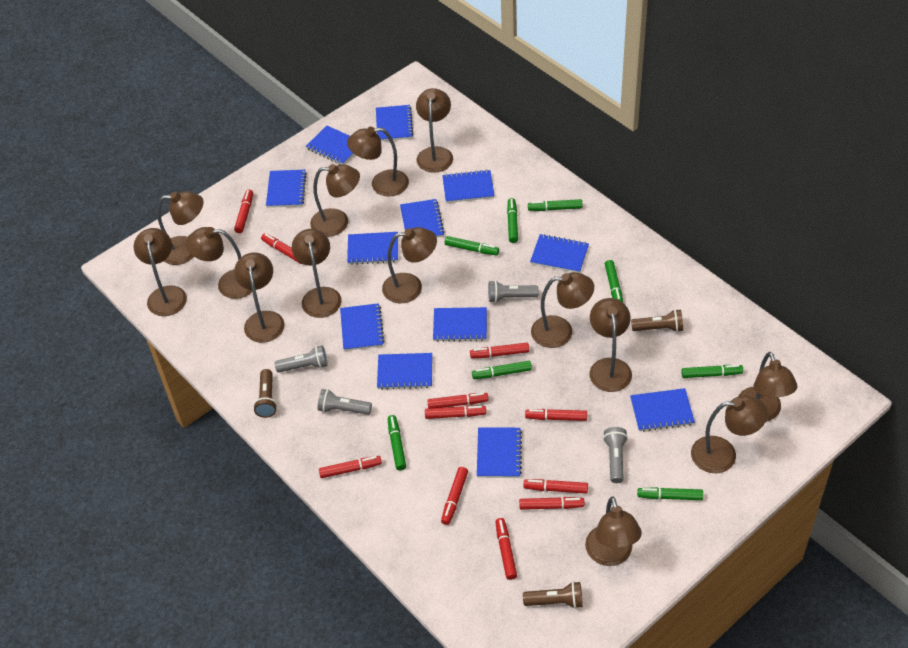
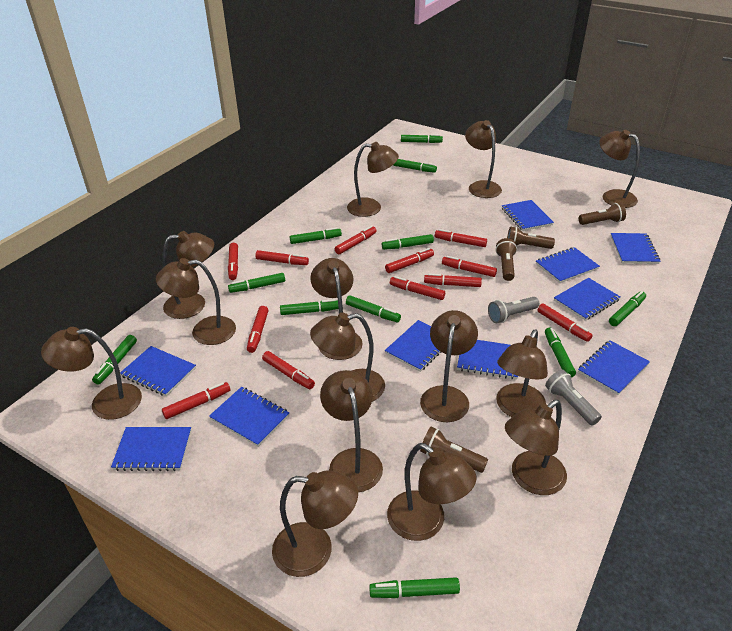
blue notebook: [266,170,307,208] [306,126,354,165] [340,303,385,351] [347,232,398,265] [376,105,414,141] [377,353,432,390] [400,199,445,238] [433,307,487,342] [442,170,495,203] [477,428,522,478] [530,234,589,273] [630,388,695,432] = 12 -> [111,427,191,471] [120,346,196,397] [209,387,290,447] [385,320,441,372] [457,340,518,379] [502,200,554,231] [536,247,600,283] [554,278,620,320] [578,340,650,395] [611,233,660,264] = 10
brown flashlight: [253,369,277,418] [523,581,583,609] [631,309,683,332] = 3 -> [420,427,488,473] [495,238,517,281] [507,227,555,249] [579,203,626,225] = 4
green marker: [388,415,406,470] [445,236,499,255] [472,361,532,379] [507,198,518,243] [528,199,583,211] [605,260,623,302] [637,487,703,500] [681,365,743,378] = 8 -> [92,335,137,385] [228,273,285,293] [280,299,339,315] [290,227,342,244] [346,295,401,322] [369,577,460,598] [382,234,434,250] [393,159,437,173] [401,134,443,143] [545,327,576,378] [609,291,646,326] = 11
grey flashlight: [275,345,328,373] [318,389,372,415] [488,280,539,303] [603,427,628,483] = 4 -> [488,297,539,323] [545,370,602,425] = 2
red marker: [234,190,253,233] [261,233,302,264] [319,456,382,478] [425,406,486,419] [427,393,489,409] [441,467,468,525] [470,343,529,358] [495,518,517,580] [519,497,585,510] [524,479,588,494] [525,409,587,421] = 11 -> [162,382,230,419] [228,243,238,280] [247,306,268,353] [255,250,309,265] [262,351,315,389] [335,226,376,254] [385,248,434,273] [390,276,445,300] [424,274,482,287] [435,229,487,247] [442,256,497,277] [537,303,593,342] = 12

